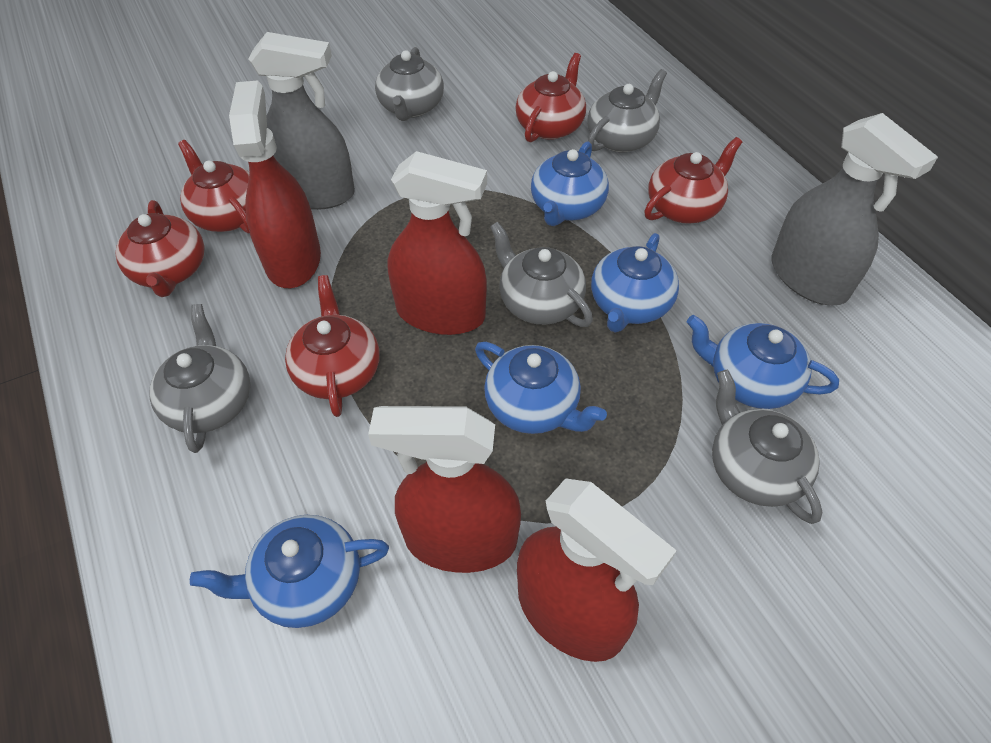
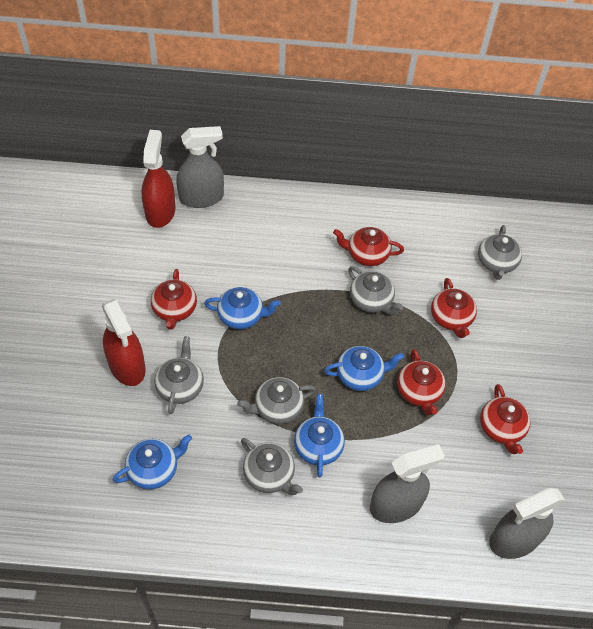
blue teapot: [190,515,389,628] [475,342,607,434] [531,141,609,226] [591,233,679,333] [687,315,839,409] = 5 -> [113,434,192,489] [204,287,281,329] [294,394,345,477] [324,346,404,391] = 4
grey spray bottle: [248,32,355,210] [771,113,938,305] = 2 -> [176,126,224,208] [370,444,445,523] [489,488,565,559] = 3
red spray bottle: [229,80,321,288] [368,406,521,573] [387,151,487,335] [517,478,677,662] = 4 -> [102,299,146,386] [141,130,176,228] = 2

